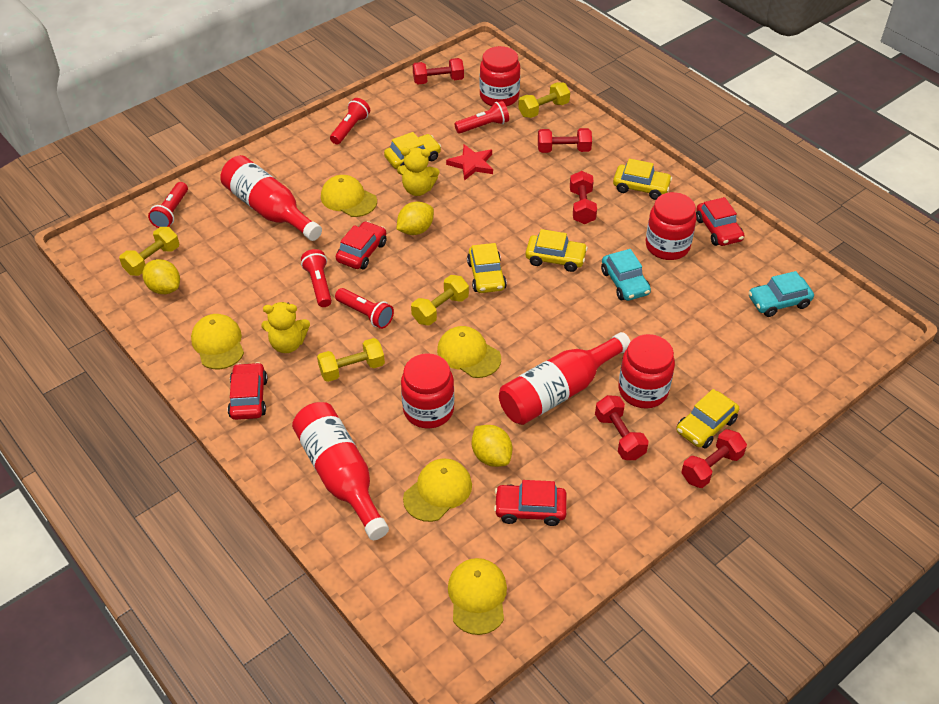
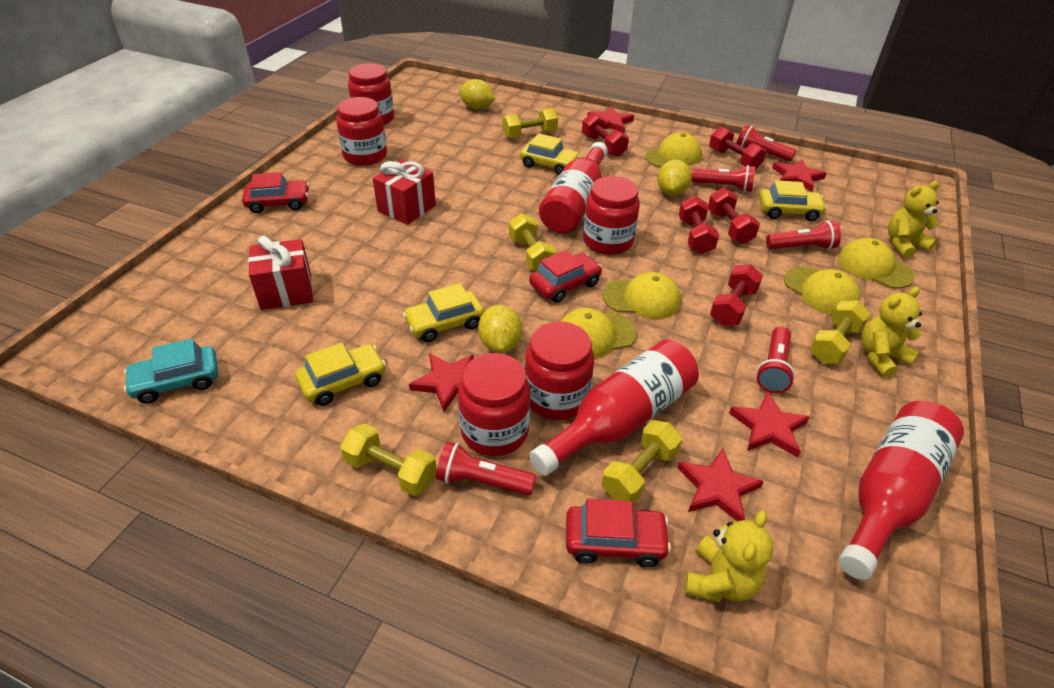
red car: [228,362,268,420] [336,221,387,270] [494,480,567,526] [696,197,744,246] = 4 -> [242,172,309,213] [529,250,602,303] [566,499,671,567] = 3
red gift: none = 0 -> [248,236,313,310] [373,160,436,225] = 2
red jar: [401,353,454,428] [480,46,520,107] [618,334,675,408] [646,192,697,260] = 4 -> [336,97,387,166] [348,63,394,125] [458,353,530,456] [525,322,594,420] [583,176,640,255] = 5
red star: [446,144,493,181] = 1 -> [409,353,474,412] [587,106,634,133] [677,449,764,522] [729,391,810,458] [772,159,827,192] = 5
turquoise car: [601,249,651,301] [748,271,814,317] = 2 -> [124,338,218,404] = 1
yellow car: [384,132,441,169] [467,243,507,293] [526,229,588,272] [613,159,672,200] [676,389,739,449] = 5 -> [295,343,386,406] [403,283,484,342] [520,133,581,175] [759,180,827,221] = 4
yellow dumbbell: [119,227,179,276] [317,338,385,382] [411,275,469,326] [518,82,570,118] = 4 -> [340,423,437,496] [502,108,558,139] [509,213,556,271] [602,420,682,504] [810,301,871,364] = 5
yellow teddy bear: [262,302,310,353] [397,148,439,196] = 2 -> [684,511,773,602] [862,287,922,378] [888,181,939,258] = 3

